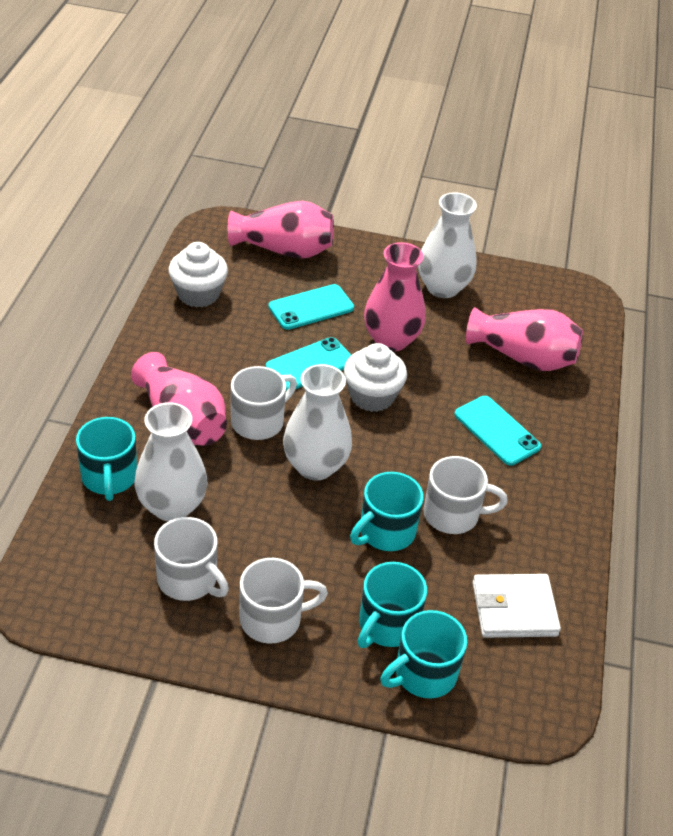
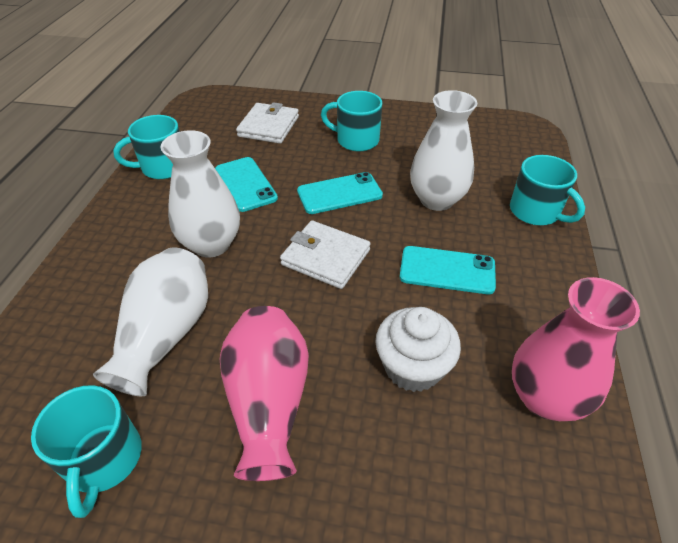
pink vase: [131,352,227,446] [228,201,334,259] [364,242,426,352] [466,307,583,371] = 4 -> [220,306,309,481] [512,277,640,421] = 2
white cupcake: [169,242,228,308] [344,343,407,412] = 2 -> [375,307,461,392] = 1
white mug: [154,517,229,601] [231,366,297,440] [240,558,328,644] [423,456,508,534] = 4 -> none = 0
white wallet: [473,574,561,638] = 1 -> [236,102,299,144] [280,220,371,289] = 2

